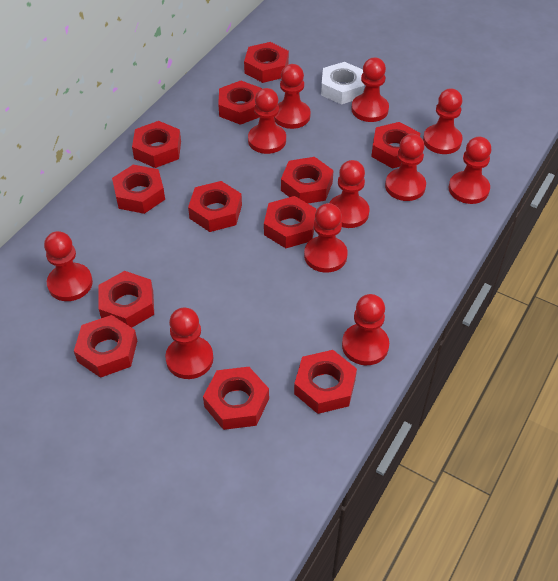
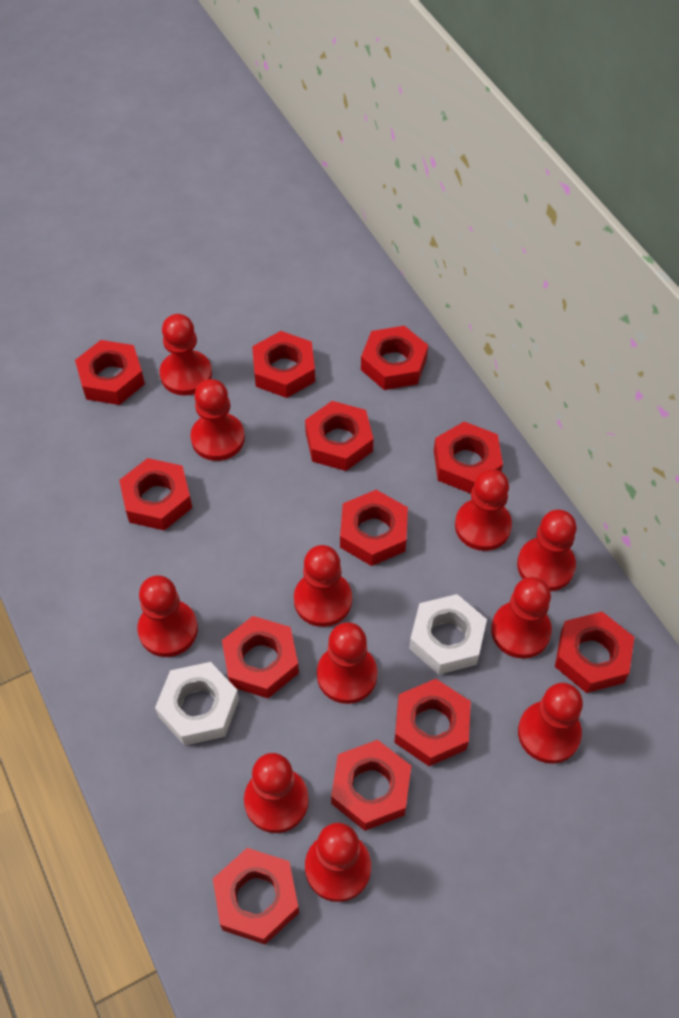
white nut: [321,62,364,105] = 1 -> [155,662,239,746] [409,594,487,675] = 2

